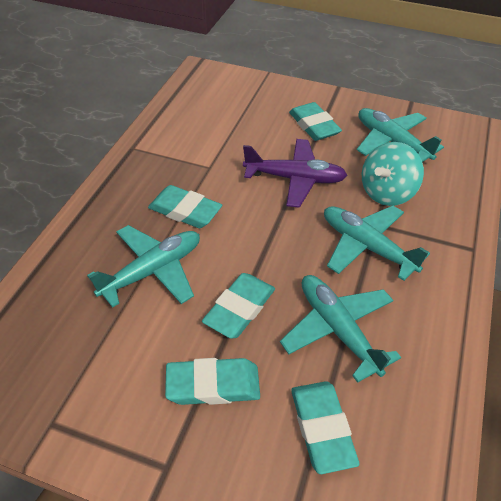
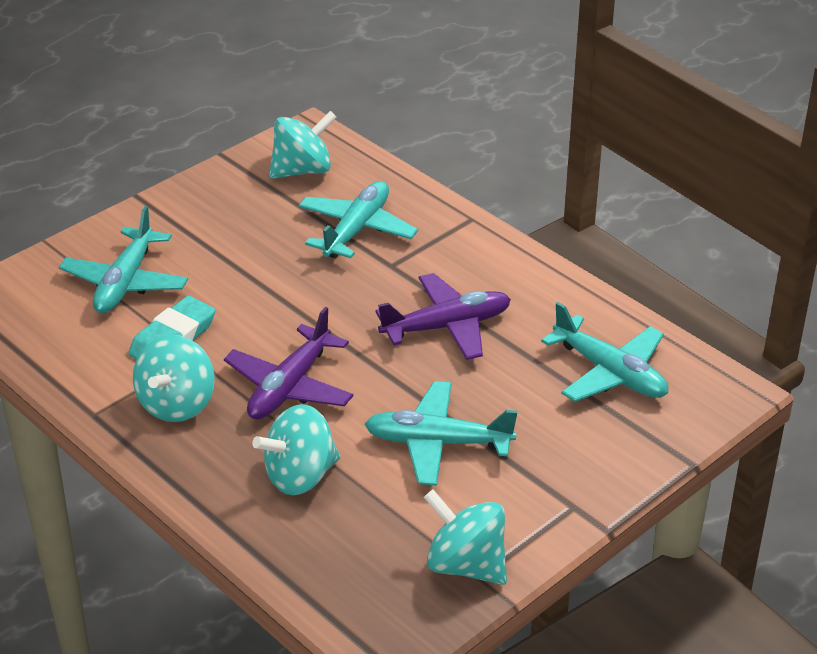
purple plane: [243,139,347,208] = 1 -> [224,307,354,420] [376,273,511,360] = 2
turquoise eraser: [148,185,222,228] [165,358,260,405] [202,273,275,339] [289,102,342,141] [291,381,360,474] = 5 -> [128,296,216,359] = 1
turquoise spinning top: [362,142,424,206] = 1 -> [133,335,215,422] [252,404,340,495] [269,111,337,179] [424,490,507,585] = 4

